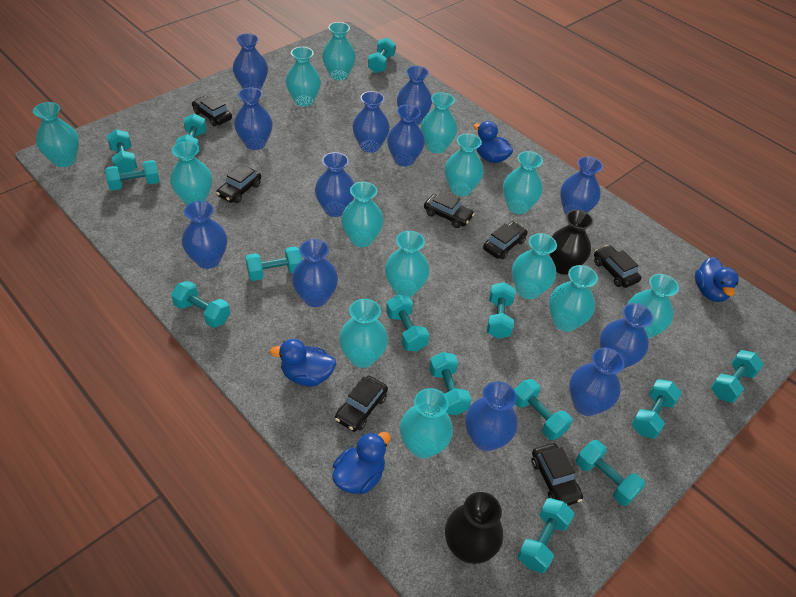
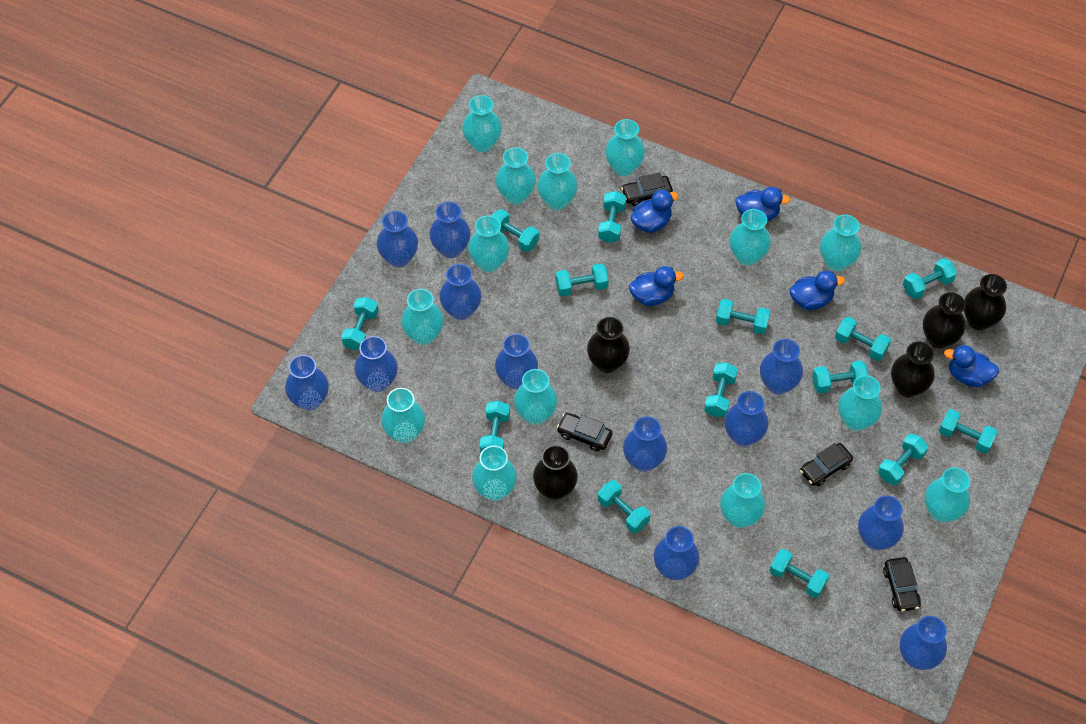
black car: [192,95,232,126] [216,164,261,203] [335,376,388,432] [424,191,474,228] [483,221,528,259] [531,443,583,505] [594,245,642,288] = 7 -> [557,413,612,452] [621,173,673,206] [800,443,853,487] [883,557,921,612] = 4
black vase: [445,492,503,564] [549,210,593,275] = 2 -> [533,445,578,500] [587,317,630,373] [891,341,935,397] [923,292,966,349] [964,274,1007,330] = 5
blue duck: [270,339,336,387] [332,432,391,494] [474,121,513,163] [695,257,739,302] = 4 -> [629,266,684,306] [631,190,678,233] [735,187,791,221] [790,270,845,310] [944,345,999,388] = 5

